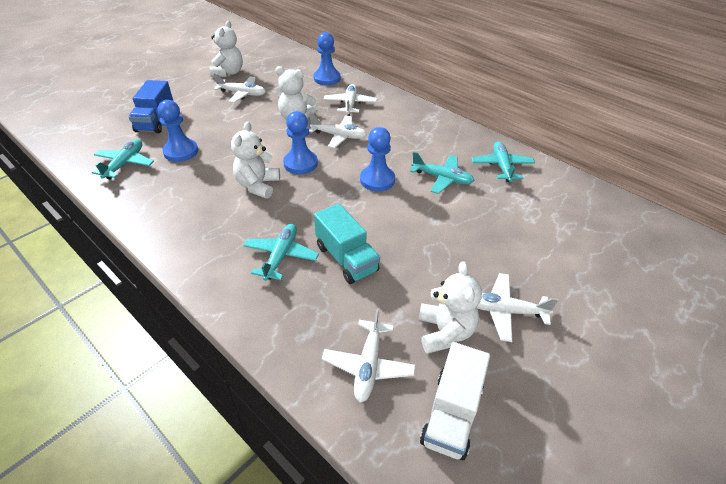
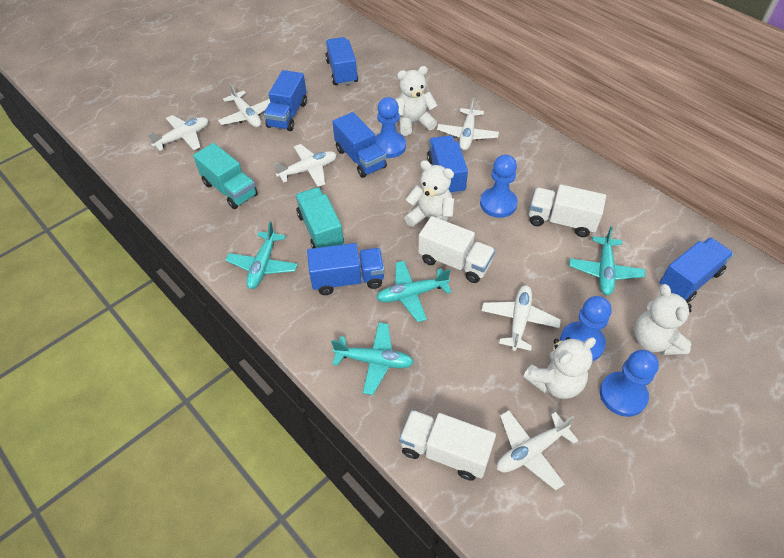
blue truck: [129,80,173,133] = 1 -> [264,70,307,131] [307,243,385,295] [325,37,358,86] [332,112,387,178] [427,136,468,195] [660,237,733,303] = 6
turquoise truck: [314,203,380,284] = 1 -> [193,143,258,209] [295,187,344,248] = 2
white plane: [213,73,266,103] [309,114,367,148] [322,309,416,403] [324,84,377,116] [477,273,558,342] = 5 -> [147,115,208,151] [218,83,270,128] [274,144,337,187] [437,98,499,150] [482,285,561,351] [497,410,579,490] = 6
white truck: [420,342,490,460] = 1 -> [399,410,496,481] [418,216,495,283] [529,184,606,237] = 3

